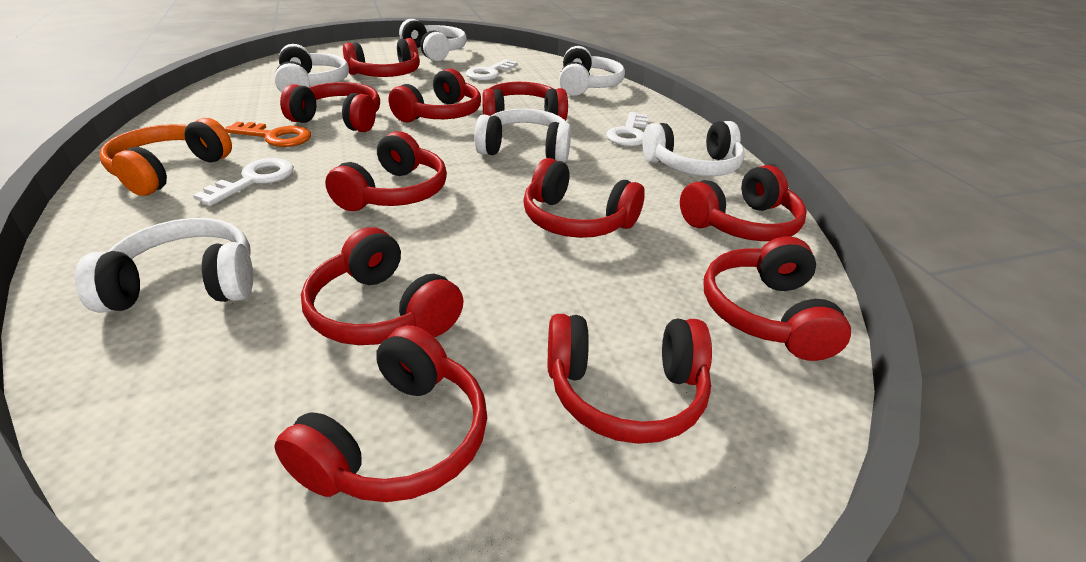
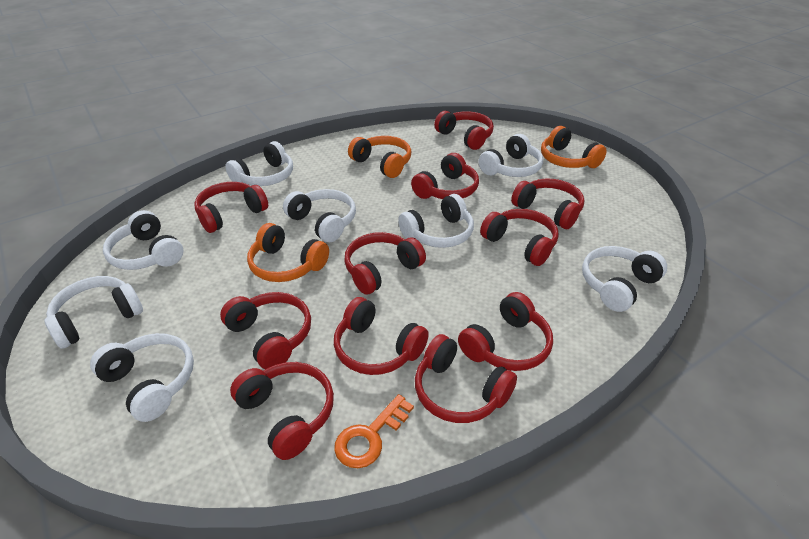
orange headphones: [100,118,232,196] = 1 -> [247,223,329,282] [348,136,411,178] [541,126,607,168] = 3
white headphones: [75,218,253,313] [274,44,349,92] [399,19,467,61] [475,109,571,162] [559,46,625,96] [643,121,745,176] = 6 -> [44,276,143,349] [90,333,194,422] [103,210,183,270] [225,141,293,186] [283,189,356,242] [398,194,474,248] [478,134,543,177] [582,246,667,312] = 8
white key: [193,158,294,206] [466,59,518,81] [606,112,648,146] = 3 -> none = 0

